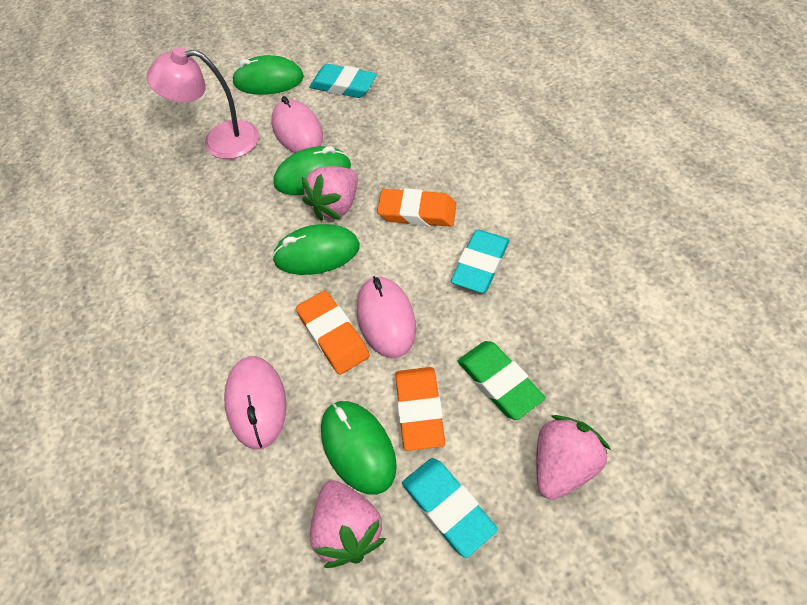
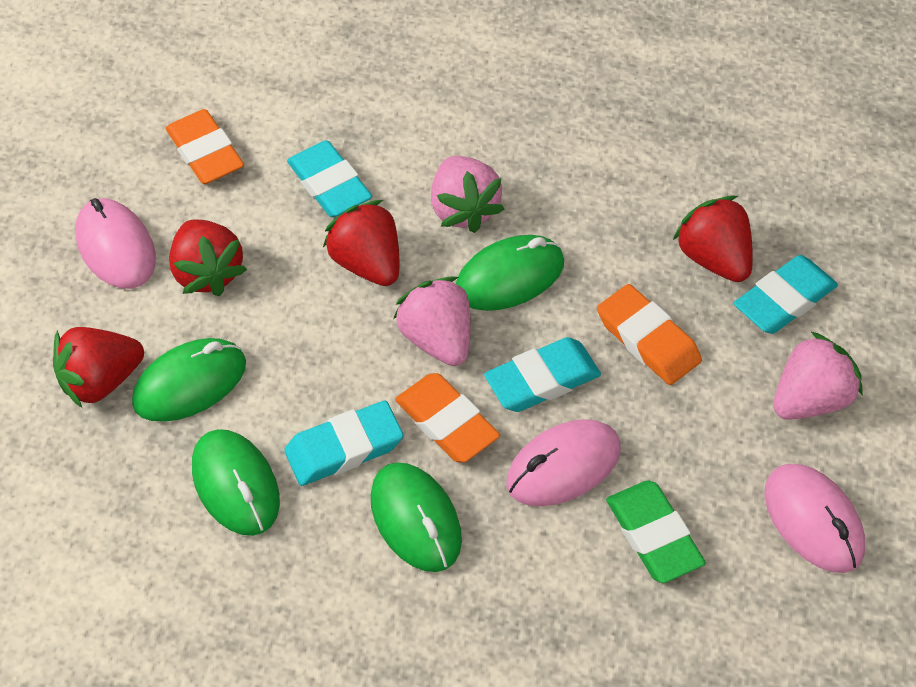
pink lamp: [146,47,259,159] = 1 -> none = 0
red strawberry: none = 0 -> [53,327,144,408] [169,219,247,296] [323,200,399,286] [673,196,753,282] = 4
turquoise eraser: [309,64,377,98] [402,458,498,558] [451,229,510,293] = 3 -> [284,401,403,486] [287,140,372,217] [484,337,601,412] [734,255,838,334] = 4

